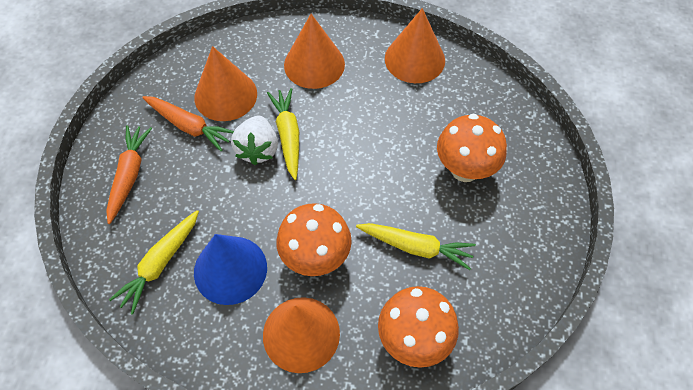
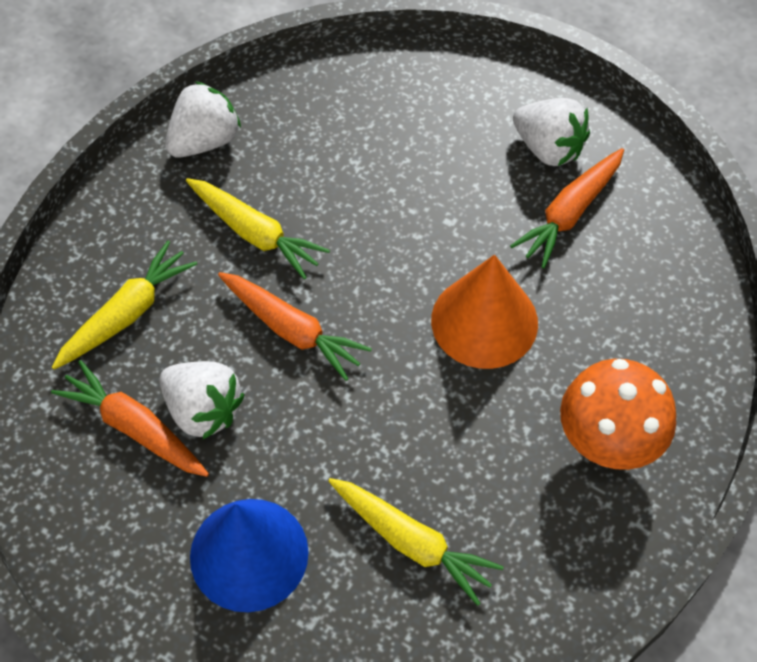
orange carrot: [106,125,152,224] [142,96,234,152] = 2 -> [51,360,209,477] [218,272,372,381] [510,148,624,268] = 3
orange cone: [194,46,257,121] [263,297,340,373] [284,14,345,89] [385,8,445,83] = 4 -> [431,255,538,369] = 1
orange mushroom: [276,203,352,276] [378,286,459,368] [437,114,507,182] = 3 -> [560,359,676,470] = 1
white strawberry: [231,116,278,165] = 1 -> [160,361,245,439] [165,82,241,158] [513,98,590,166] = 3

